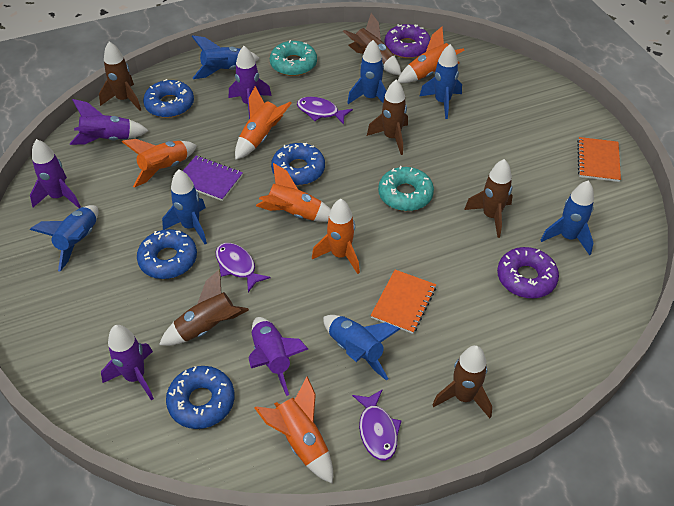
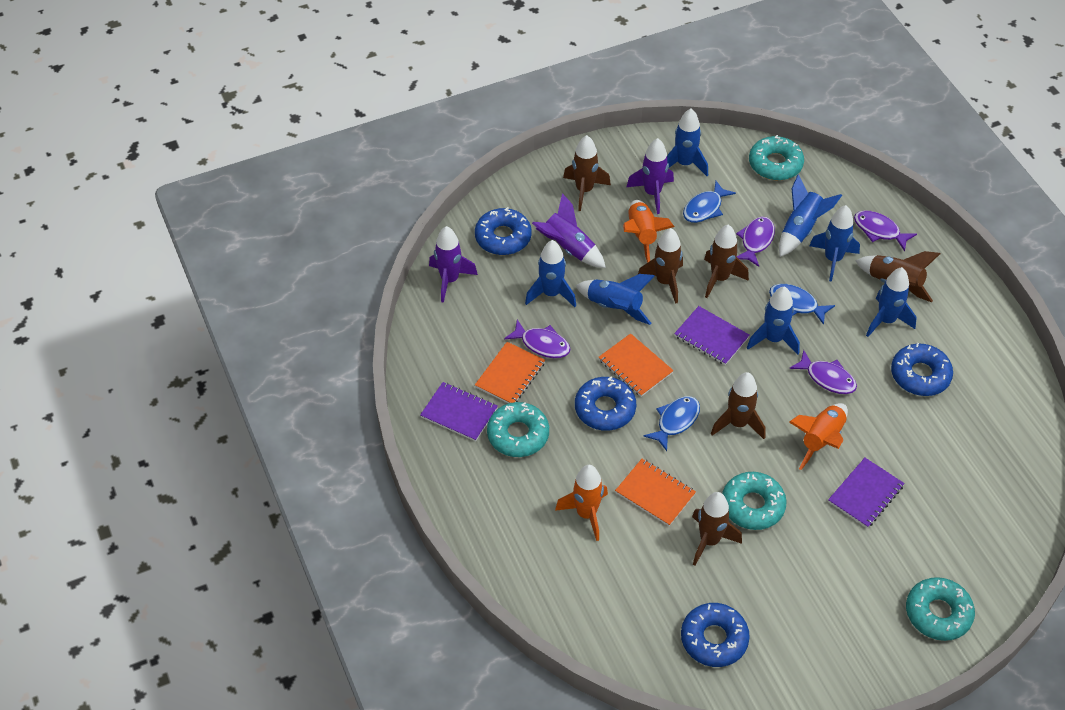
blue fish: none = 0 -> [643,396,700,451] [683,180,736,223] [769,284,835,325] = 3
orange notebook: [370,270,436,334] [577,137,621,182] = 2 -> [475,342,545,403] [598,333,674,397] [615,459,696,526] = 3
orange rocket: [122,139,197,188] [235,86,292,160] [254,376,333,484] [256,163,331,222] [312,199,360,274] [398,27,464,83] = 6 -> [555,465,608,541] [623,200,674,263] [789,403,848,470] = 3
purple donut: [384,24,431,58] [497,247,559,298] = 2 -> none = 0
purple fish: [216,243,270,292] [297,97,353,124] [352,389,402,461] = 3 -> [504,320,570,358] [736,217,775,267] [789,350,857,394] [854,210,917,251] = 4
purple notebook: [183,156,243,201] = 1 -> [420,382,498,441] [674,306,750,365] [828,458,905,528] = 3
purple rocket: [30,139,81,208] [70,99,149,145] [101,325,154,401] [229,46,272,119] [248,317,308,396] = 5 -> [429,226,478,303] [532,193,606,268] [627,138,674,214] = 3
turquoise donut: [270,40,317,76] [378,166,434,211] = 2 -> [487,402,549,457] [722,472,787,530] [749,135,804,181] [906,577,975,641] = 4

